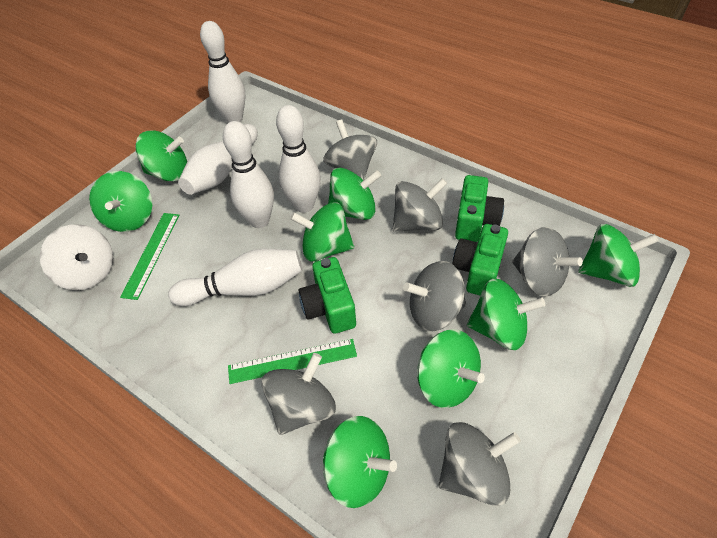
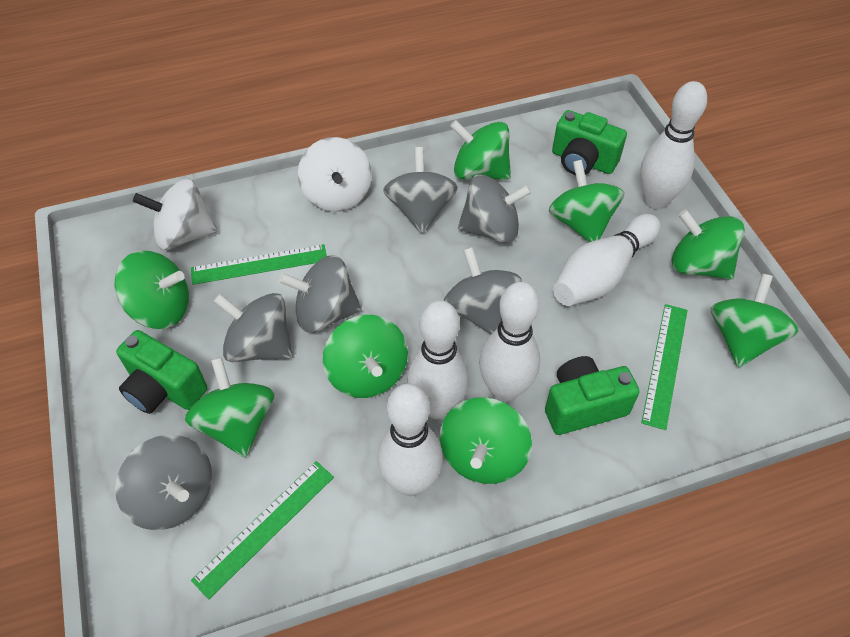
green ruler: [120,213,179,300] [228,339,357,384] = 2 -> [191,244,327,285] [191,461,334,600] [641,304,688,430] = 3
white spinning top: [40,224,113,290] = 1 -> [133,178,218,250] [298,137,372,212] = 2

